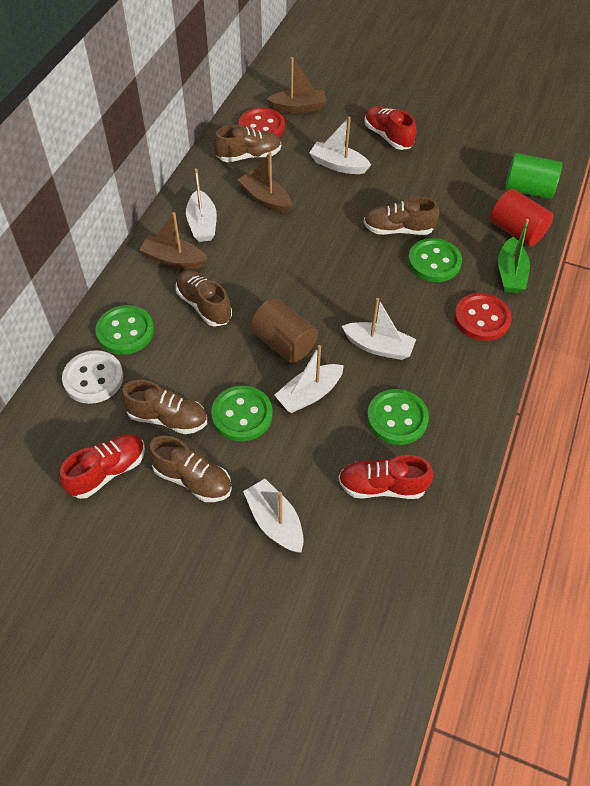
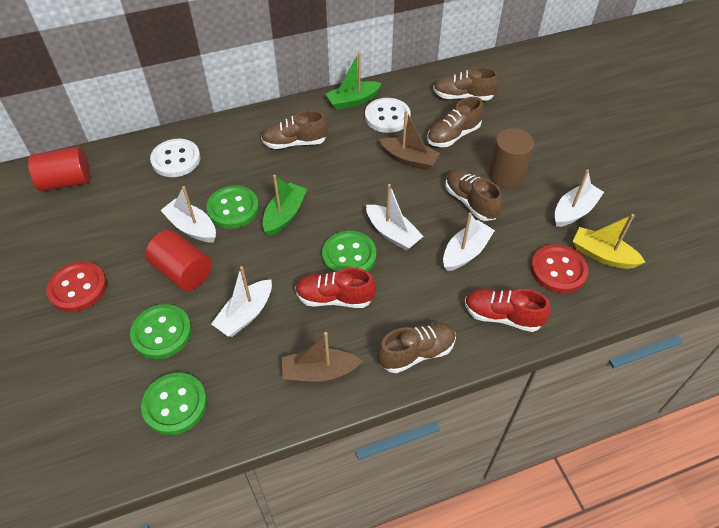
brown boat: [139,212,208,269] [238,152,291,213] [267,57,326,113] = 3 -> [282,332,362,382] [379,110,440,170] = 2
green boat: [498,219,530,293] = 1 -> [263,175,307,236] [326,52,382,110] = 2
green cylinder: [505,153,562,199] = 1 -> none = 0
red cylinder: [490,189,554,247] = 1 -> [28,147,90,191] [145,230,212,291] = 2
red shoe: [59,434,145,499] [338,455,433,499] [364,106,416,150] = 3 -> [295,268,376,308] [465,289,551,332] = 2
white button: [62,350,123,404] = 1 -> [150,139,200,177] [365,98,411,133] = 2
yellow boat: none = 0 -> [572,214,645,269] = 1

